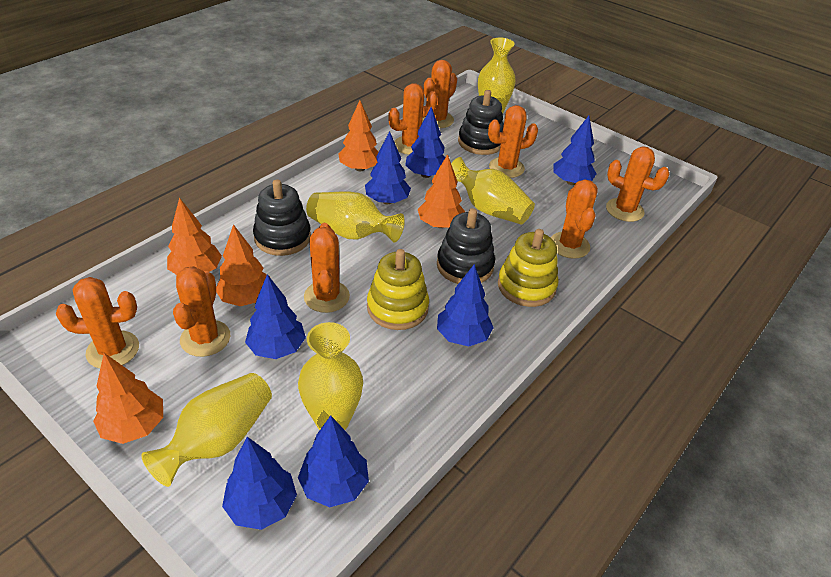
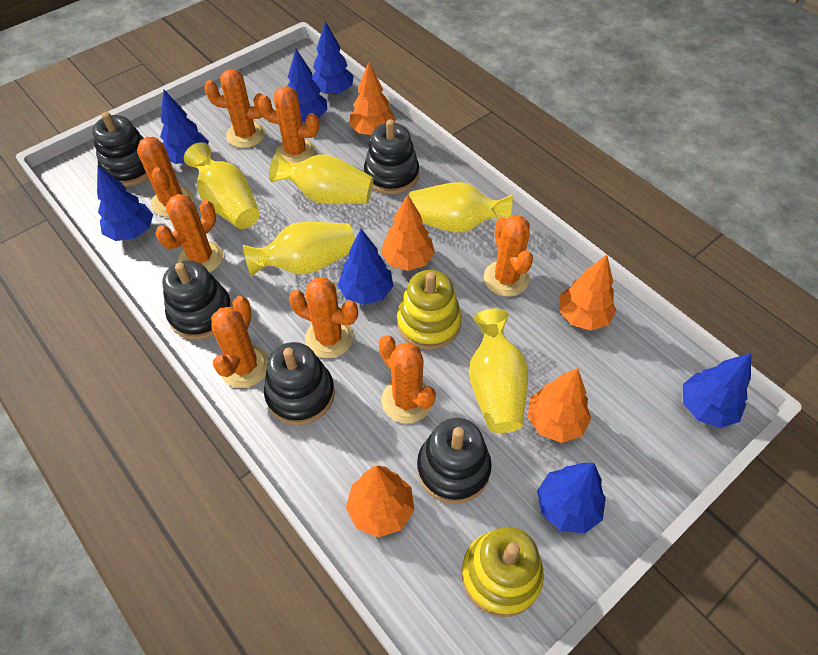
black stacking toy: [253,179,311,256] [437,208,495,284] [458,90,504,155] = 3 -> [92,112,148,187] [162,261,233,340] [264,342,335,425] [364,119,419,194] [417,418,492,504] = 5

